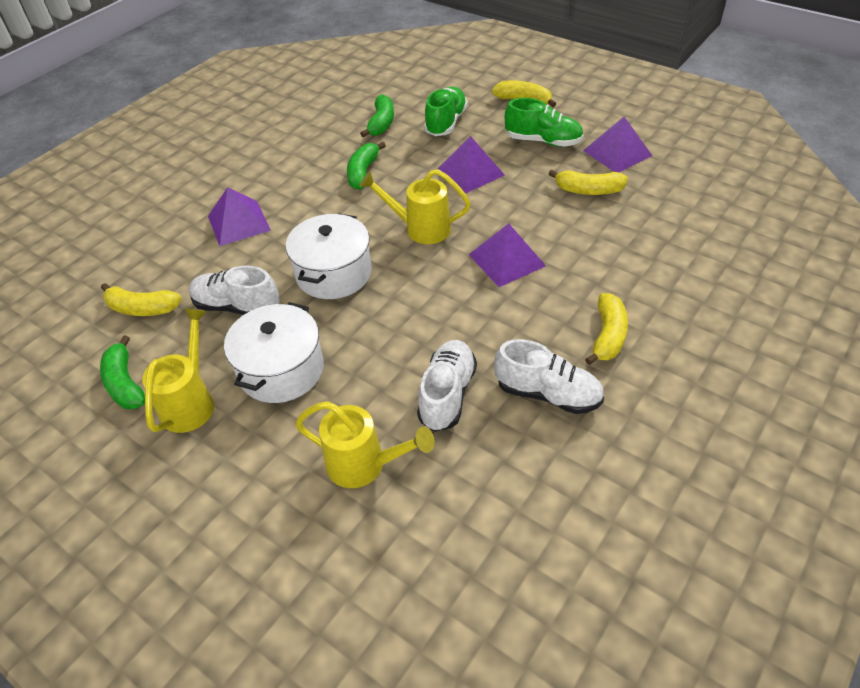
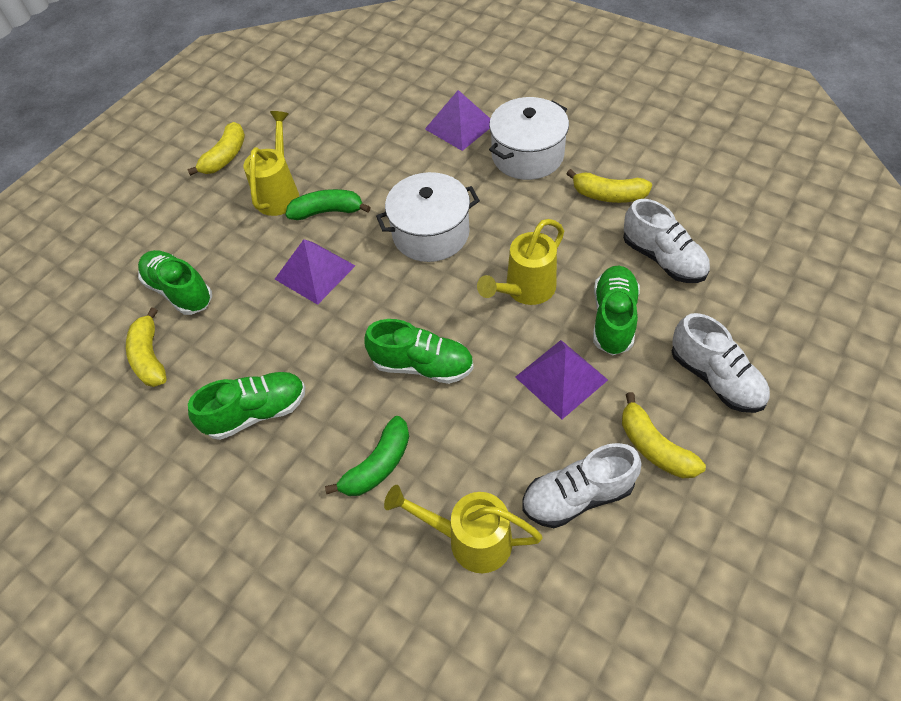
green banana: [100,335,145,409] [347,142,386,190] [360,94,394,137] = 3 -> [285,189,371,220] [325,416,409,496] = 2
green shoe: [424,87,468,136] [505,98,584,147] = 2 -> [138,250,212,315] [188,372,305,440] [365,319,474,384] [593,266,640,355] = 4
purple pyramid: [208,187,271,246] [438,136,505,194] [469,223,546,287] [583,117,653,172] = 4 -> [275,239,355,305] [425,90,490,151] [515,340,608,419] = 3

